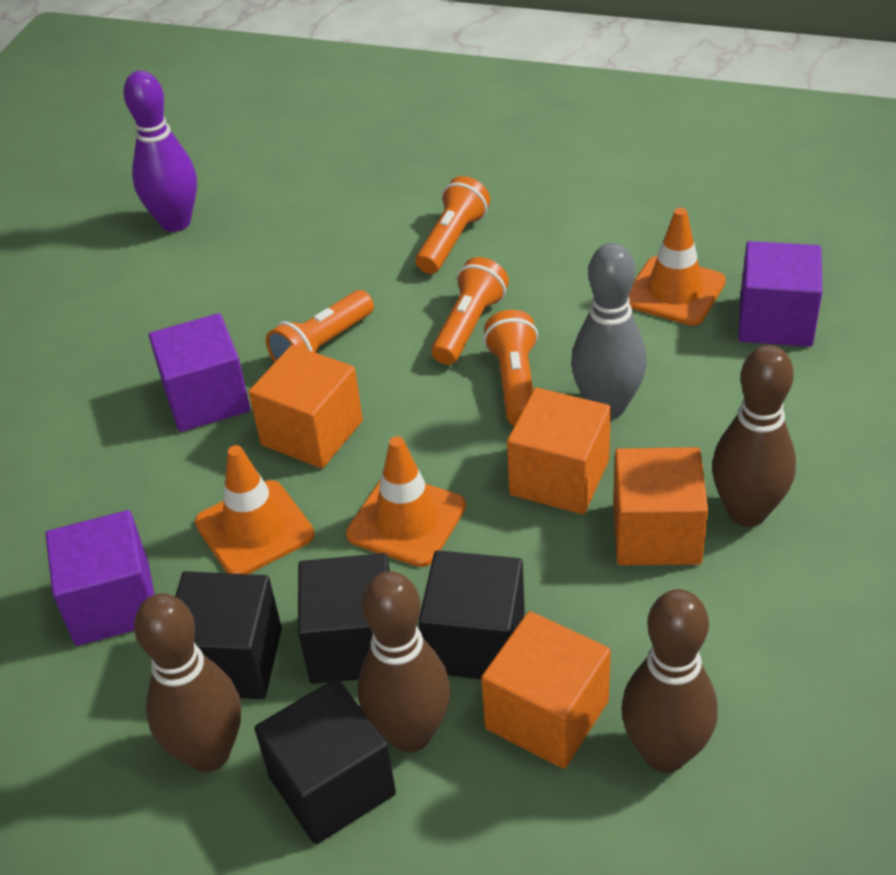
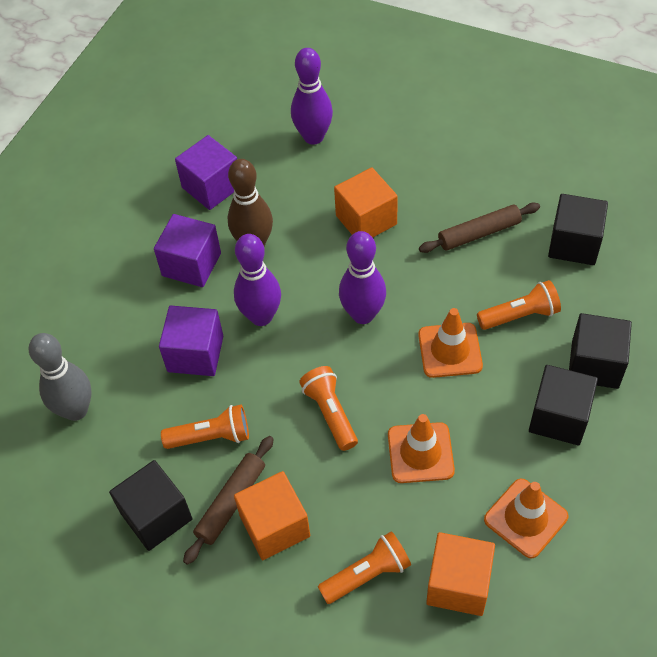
brown bowling pin: [134,593,241,772] [358,571,450,752] [621,589,718,773] [712,345,796,527] = 4 -> [227,159,273,246] = 1
brown rolling pin: none = 0 -> [183,436,274,565] [419,203,540,253] = 2
orange cube: [249,345,363,468] [481,611,611,769] [507,388,611,514] [613,447,708,565] = 4 -> [234,471,310,560] [334,167,398,237] [426,532,495,616] = 3
purple bowling pin: [124,71,197,232] = 1 -> [234,234,281,326] [291,48,333,145] [339,231,386,324] = 3

